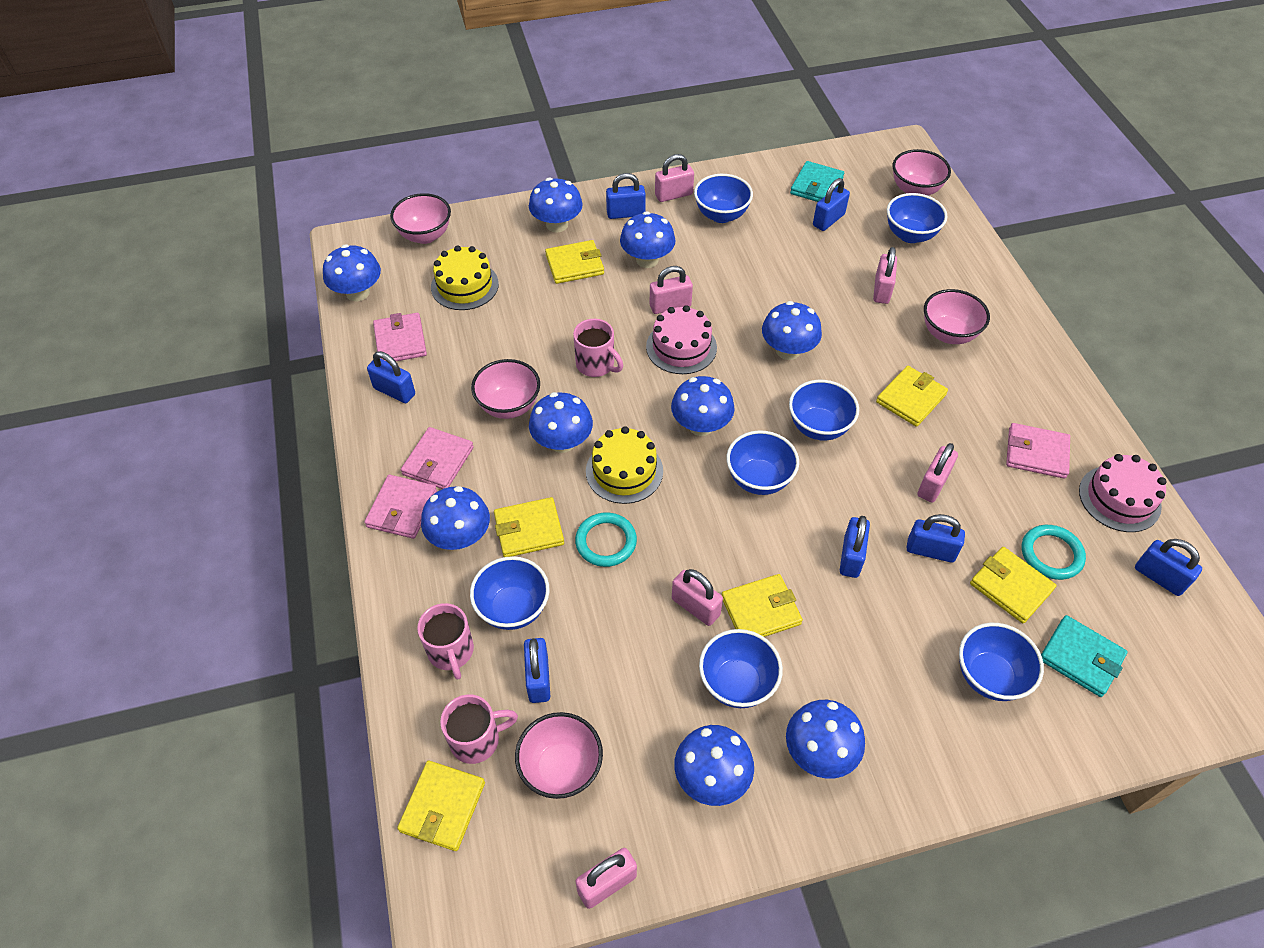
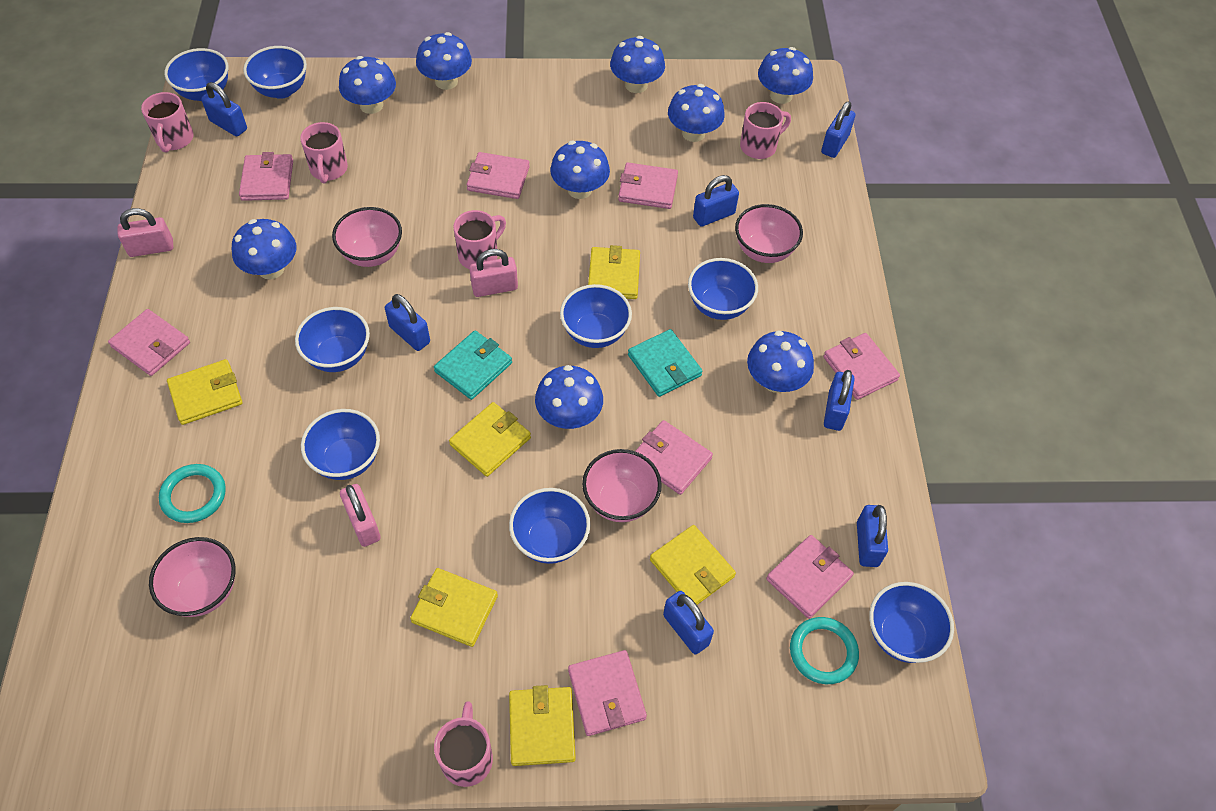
blue bowl: [470,556,550,630] [694,174,753,223] [699,629,783,708] [726,430,799,495] [789,380,859,440] [887,193,948,243] [959,623,1044,701] = 7 -> [164,48,228,101] [243,46,307,99] [295,307,370,372] [301,409,380,480] [509,488,590,564] [560,284,632,348] [688,258,758,320] [869,582,954,663] = 8
pink bowl: [390,193,451,244] [471,359,540,419] [515,712,603,799] [893,149,951,196] [924,289,990,344] = 5 -> [149,537,236,617] [332,207,402,267] [582,449,662,522] [735,204,803,263] = 4
pink cake: [646,305,717,374] [1079,454,1166,532] = 2 -> none = 0
pink mug: [417,603,474,680] [440,695,518,764] [573,319,623,377] = 3 -> [141,92,194,153] [300,122,348,183] [434,701,493,787] [453,210,506,269] [740,102,791,159] = 5
pink padlock: [575,848,637,909] [650,266,693,314] [655,154,694,202] [672,569,723,626] [873,247,897,304] [918,443,958,503] = 6 -> [118,208,173,257] [340,484,381,547] [469,249,518,297] = 3
pink wallet: [364,475,437,539] [373,313,427,362] [401,427,474,489] [1006,423,1070,479] = 4 -> [108,309,190,376] [239,152,293,201] [467,152,530,199] [568,650,647,736] [618,162,678,209] [636,420,713,495] [766,535,854,619] [823,333,900,400] = 8
yellow cake: [431,245,499,310] [586,426,663,504] = 2 -> none = 0

